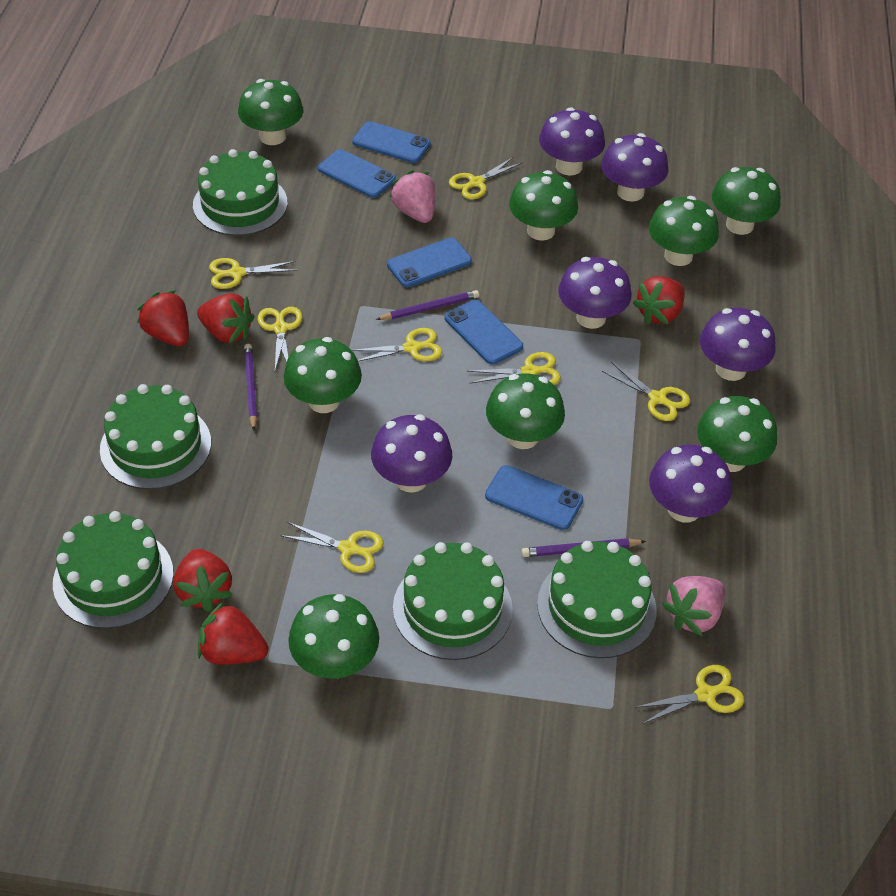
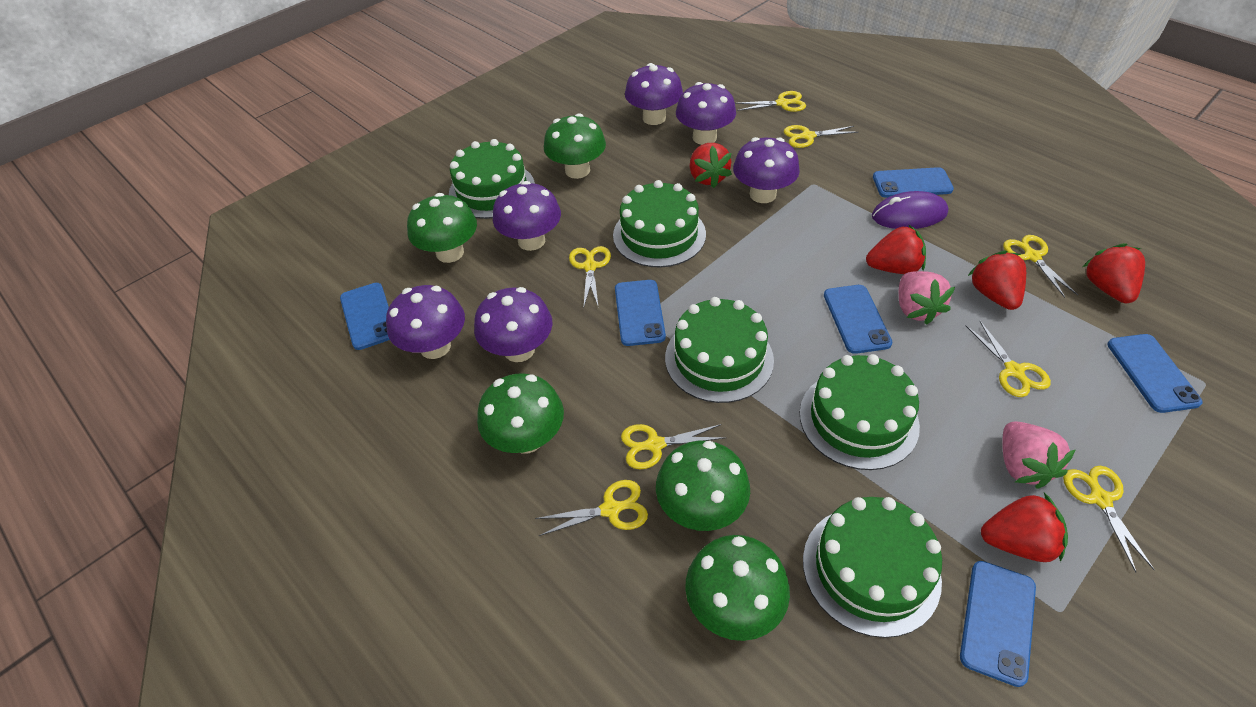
blue phone: [318,149,396,198] [352,121,431,163] [387,238,472,287] [445,300,523,365] [485,465,583,530] = 5 -> [340,283,390,350] [615,280,666,346] [824,285,893,354] [873,167,954,198] [960,561,1036,687] [1107,334,1203,413] = 6
green mushroom: [238,79,303,145] [283,337,362,413] [288,594,379,679] [486,373,565,449] [509,170,578,241] [649,196,719,266] [697,396,777,472] [712,167,780,235] = 8 -> [407,193,477,263] [477,373,564,454] [544,113,606,179] [656,441,750,531] [685,535,790,641] = 5
purple mouse: none = 0 -> [872,191,948,229] = 1
purple pencil: [244,344,257,430] [376,290,479,320] [521,538,646,557] = 3 -> none = 0

